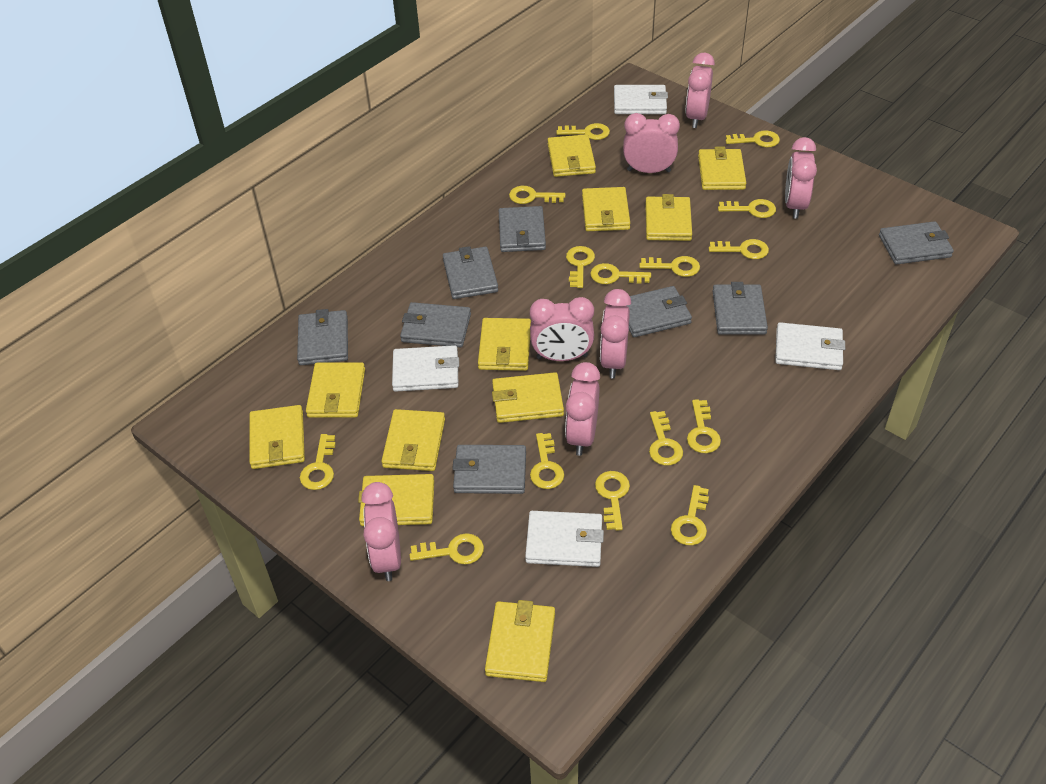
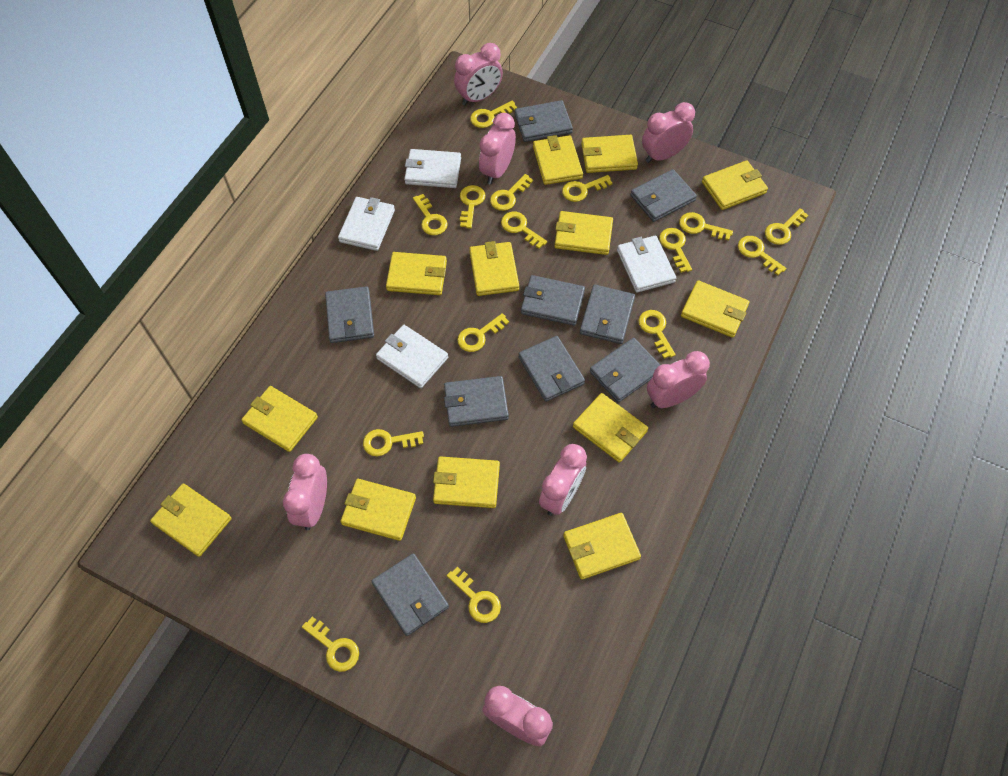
grey wallet: [297,309,348,365] [400,302,471,347] [443,246,498,299] [452,445,526,494] [499,206,546,252] [627,286,692,337] [713,282,768,335] [879,221,954,265] = 8 -> [325,286,374,343] [372,553,449,636] [444,376,509,427] [515,100,573,142] [518,336,585,402] [521,275,585,326] [580,284,635,344] [590,338,660,403] [630,169,697,222] = 9
yellow wallet: [249,405,305,469] [306,362,365,418] [358,474,434,526] [382,409,445,471] [478,318,531,371] [485,600,555,682] [492,372,564,423] [548,134,596,177] [582,187,630,231] [645,194,692,241] [698,147,746,190] = 11 -> [150,484,232,557] [241,386,318,452] [340,479,416,541] [386,252,447,295] [433,456,500,508] [469,241,519,296] [533,135,583,185] [555,211,613,255] [563,513,641,580] [573,393,648,463] [581,135,638,173] [681,280,749,338] [702,160,768,210] = 13

